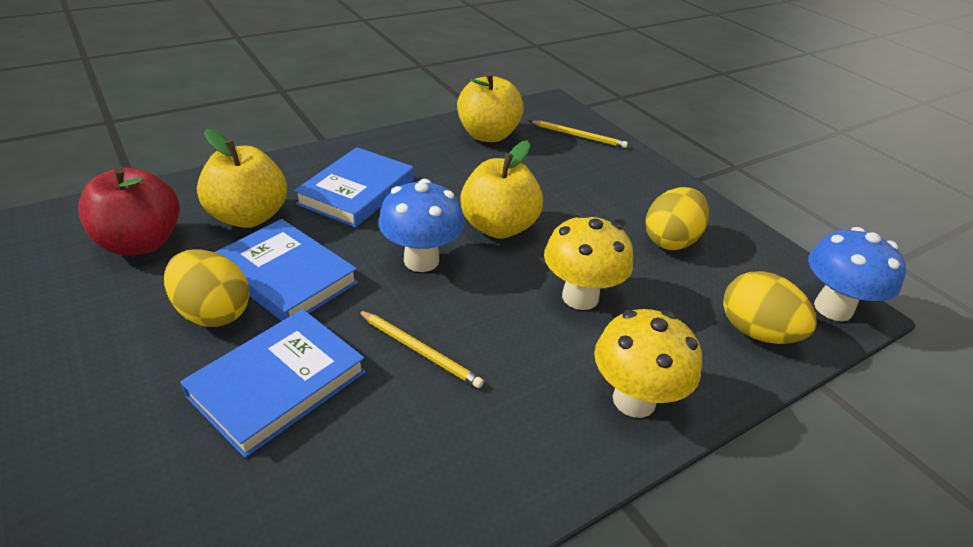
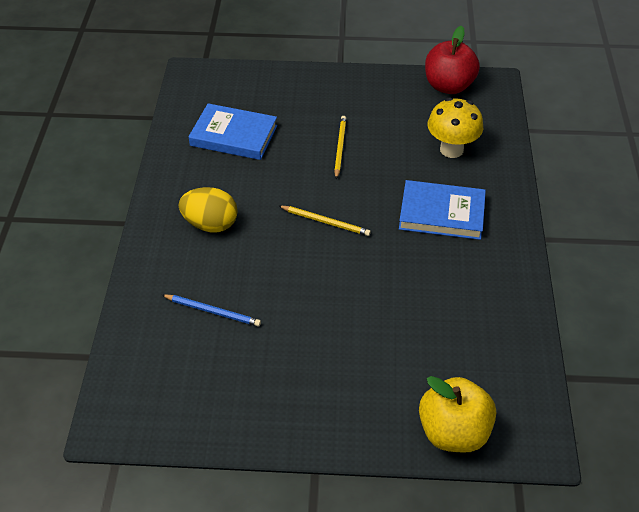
blue book: [180,309,366,458] [215,219,358,321] [294,147,414,228] = 3 -> [189,103,277,160] [399,180,486,240] = 2
blue mushroom: [379,179,464,272] [808,227,906,321] = 2 -> none = 0
blue pencil: none = 0 -> [162,294,261,326] = 1
yellow apple: [197,129,287,228] [457,72,524,142] [460,140,543,239] = 3 -> [419,376,496,453] = 1
yellow egg: [164,249,250,327] [646,187,709,250] [723,271,817,344] = 3 -> [179,187,238,232] = 1
yellow mushroom: [544,213,633,310] [594,309,702,418] = 2 -> [427,98,483,158] = 1

